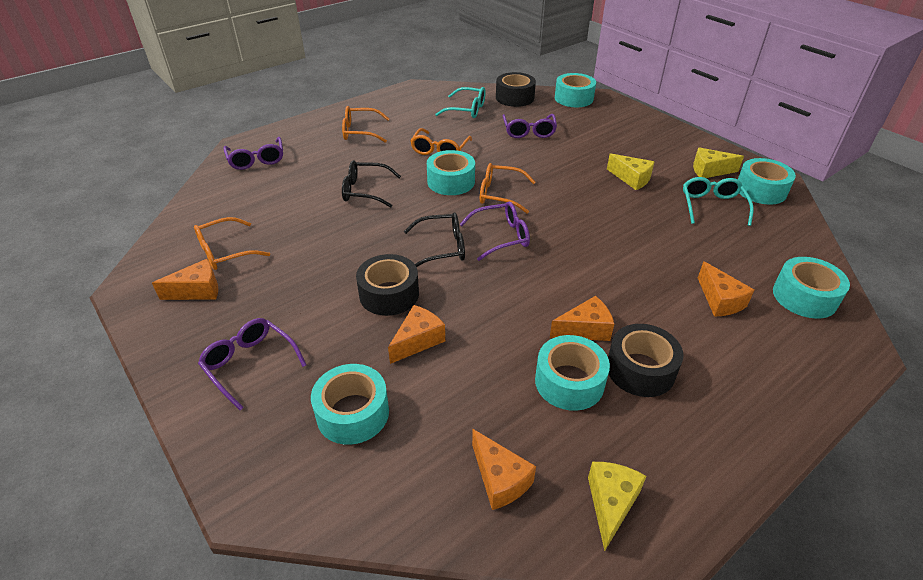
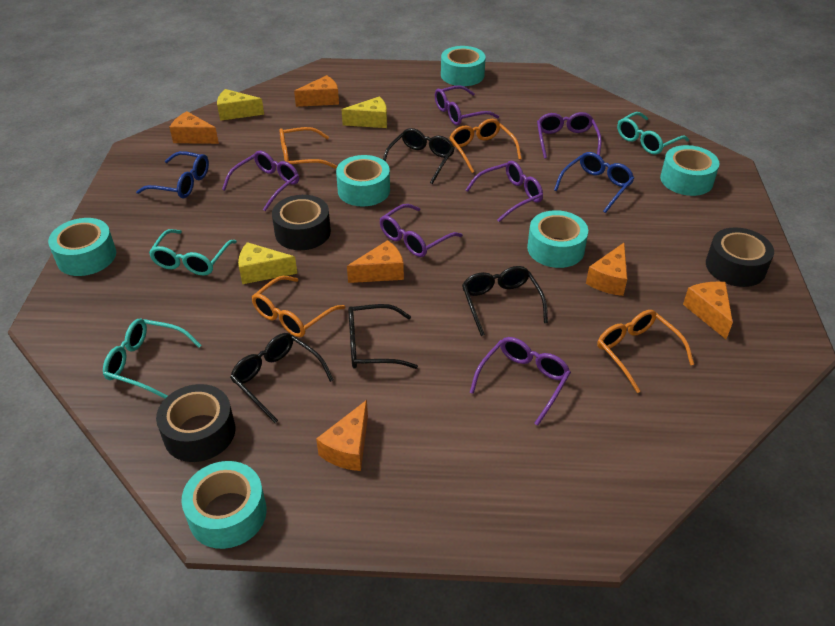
black glasses: [342,160,401,208] [404,212,465,267] = 2 -> [230,333,334,423] [348,304,418,369] [383,128,455,184] [462,266,548,336] = 4
blue glasses: none = 0 -> [136,151,209,198] [554,152,634,213] = 2
orange cheese: [152,259,218,300] [388,305,445,364] [472,429,536,510] [550,296,614,341] [698,261,754,317] = 5 -> [169,111,219,144] [294,75,339,107] [316,400,368,471] [347,240,404,283] [586,243,627,296] [683,282,733,339] = 6
purple glasses: [198,318,306,410] [223,137,283,170] [459,201,530,261] [502,114,557,138] = 4 -> [222,151,299,211] [380,204,463,257] [435,85,499,126] [466,161,543,222] [469,337,571,426] [537,112,602,159] = 6
turquoise glasses: [435,87,486,118] [683,177,754,226] = 2 -> [103,319,201,399] [149,229,237,275] [617,112,689,155] = 3

